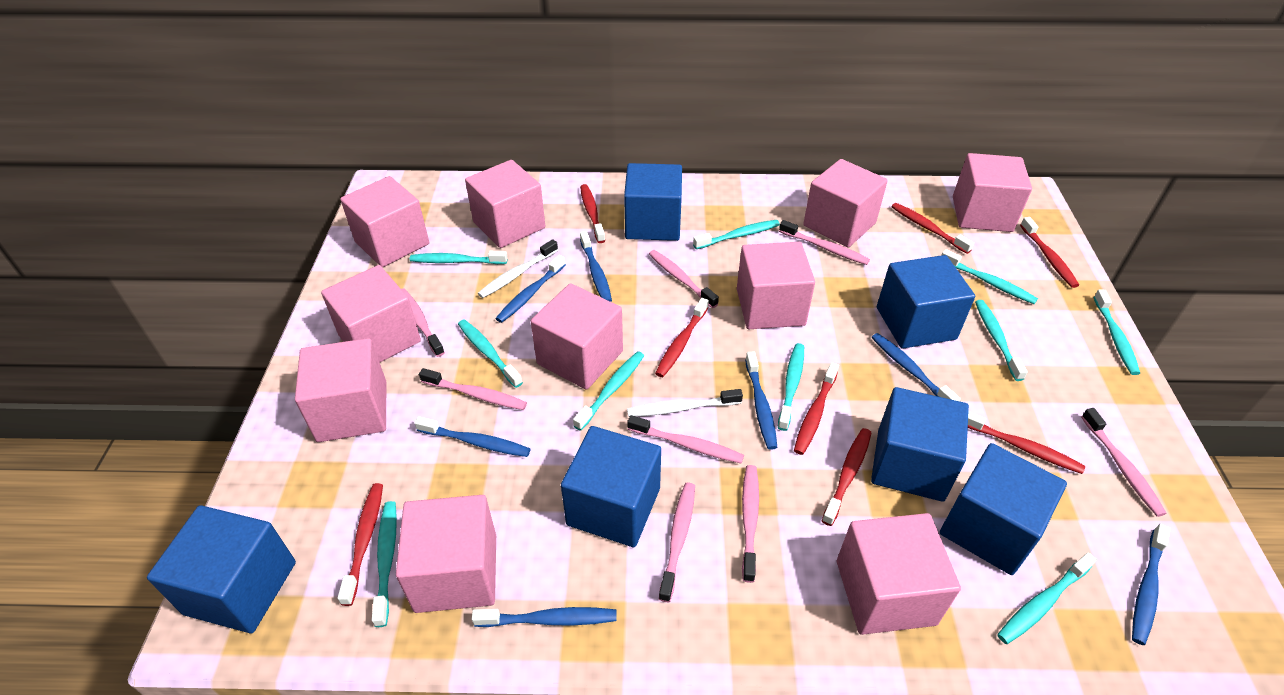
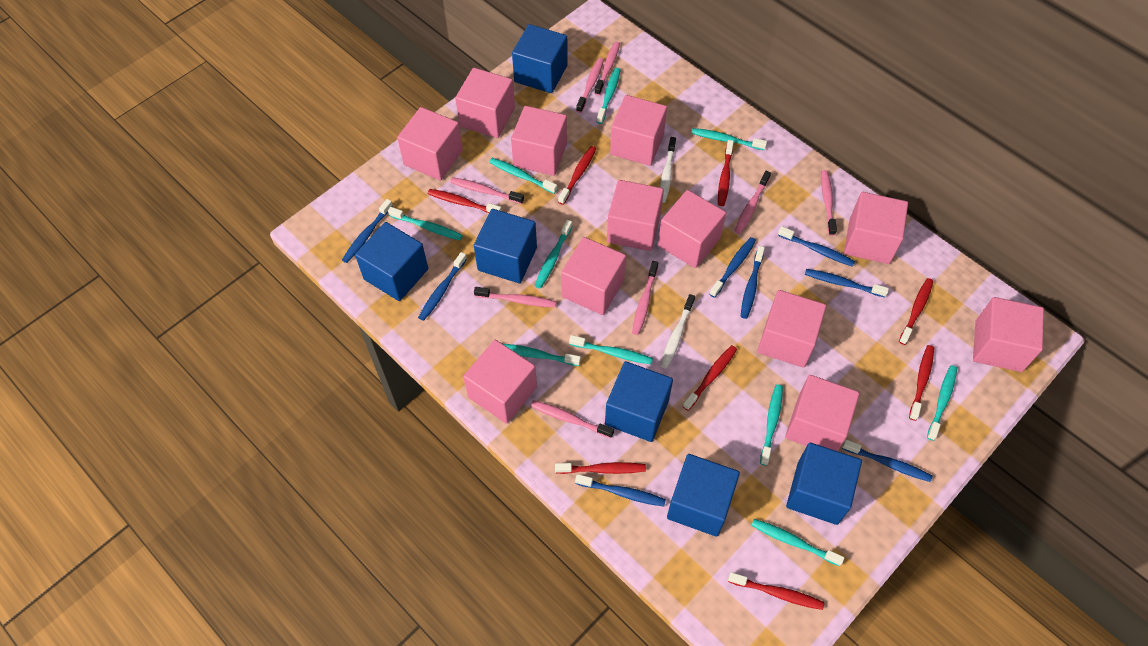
blue toothbrush: [414,416,530,457] [472,607,617,627] [495,255,566,323] [580,231,612,302] [745,351,777,450] [872,333,961,401] [1132,524,1171,645] = 7 -> [342,199,393,263] [418,252,467,321] [575,474,666,507] [709,237,756,298] [740,246,765,319] [778,226,855,267] [805,269,889,297] [842,439,932,482] = 8
pink cube: [295,338,386,442] [321,265,421,362] [340,176,429,267] [396,495,496,613] [465,160,545,248] [531,283,623,390] [737,242,815,329] [803,159,888,248] [837,513,961,635] [953,153,1032,232] = 10 -> [397,107,463,180] [455,68,515,138] [463,340,537,424] [511,106,567,176] [561,237,626,315] [607,180,664,251] [610,95,667,166] [658,190,726,268] [757,290,826,368] [785,375,860,451] [844,192,908,264] [973,297,1044,372] = 12

